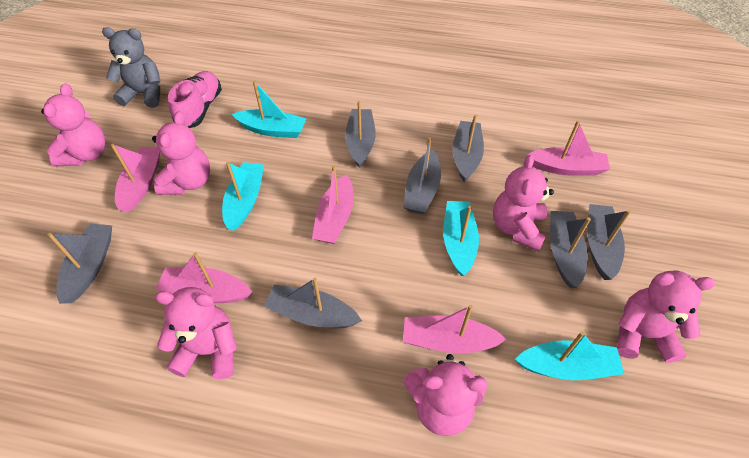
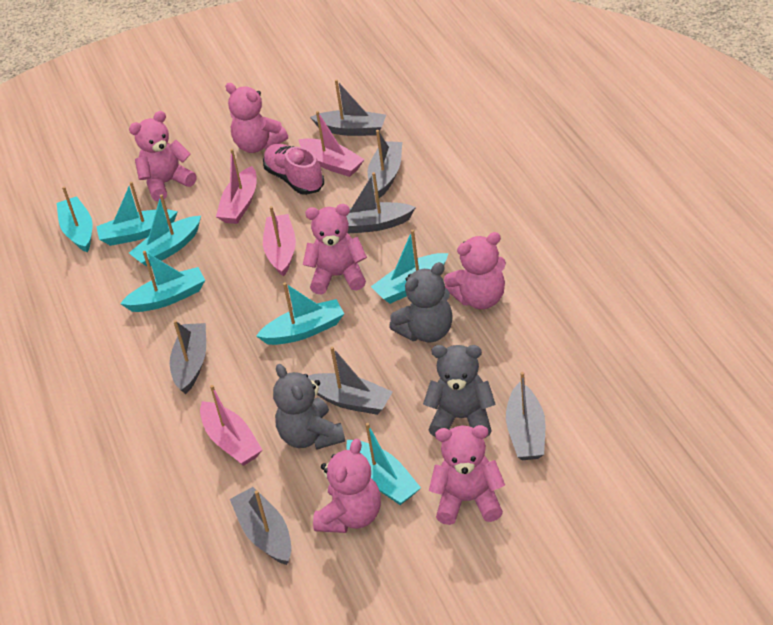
grey teddy bear: [102,27,161,108] = 1 -> [273,364,345,450] [389,262,453,342] [423,345,496,438] = 3
pink boat: [111,144,160,212] [156,252,252,303] [312,165,354,244] [403,305,506,353] [527,120,610,176] = 5 -> [200,385,262,466] [216,149,257,224] [263,206,296,277] [298,111,365,177] = 4
turquoise boat: [222,162,264,231] [232,81,307,138] [443,201,479,276] [515,331,624,380] = 4 -> [57,186,92,252] [96,182,178,246] [120,251,205,312] [129,194,201,266] [256,283,344,345] [346,423,421,505] [371,230,449,304] = 7

